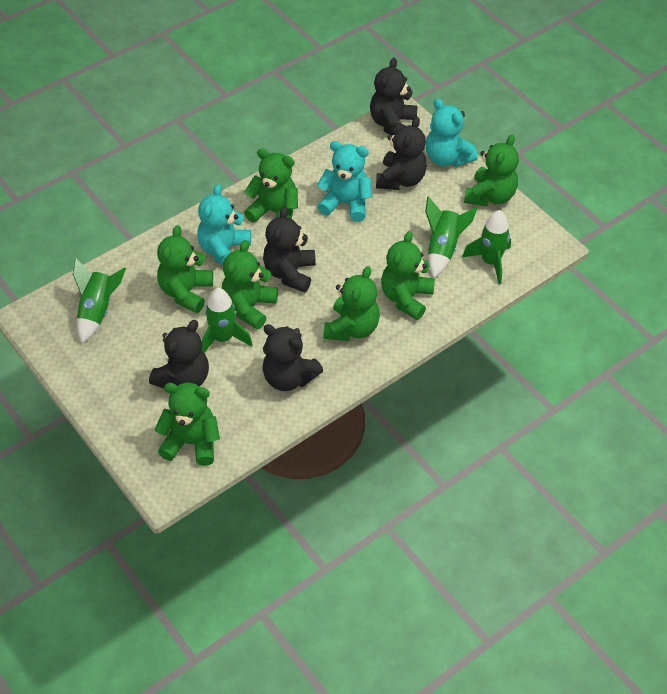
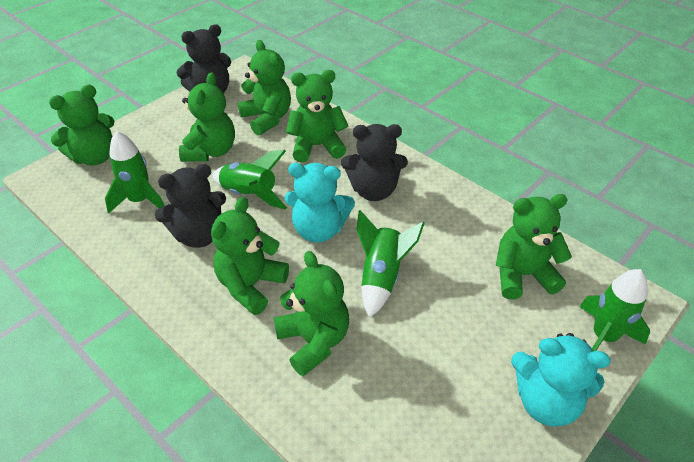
black teddy bear: [149,320,209,388] [262,324,323,391] [263,206,316,292] [370,58,418,135] [376,116,427,190] = 5 -> [155,164,226,248] [176,24,231,93] [341,124,408,201] = 3
turquoise teddy bear: [197,184,251,265] [317,141,372,222] [426,99,478,167] = 3 -> [285,163,355,243] [511,333,611,427] = 2

